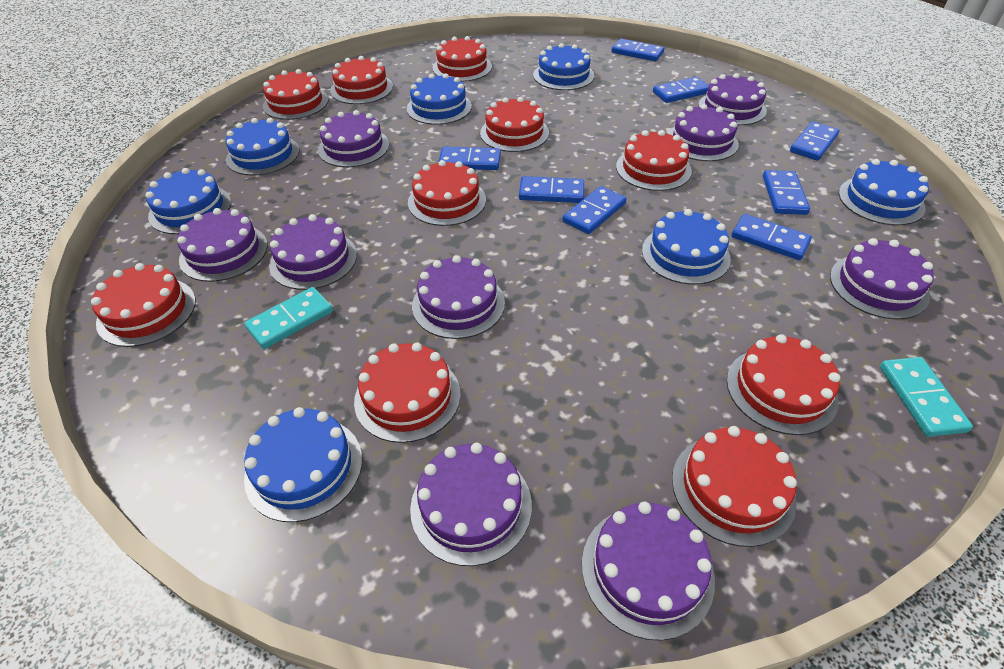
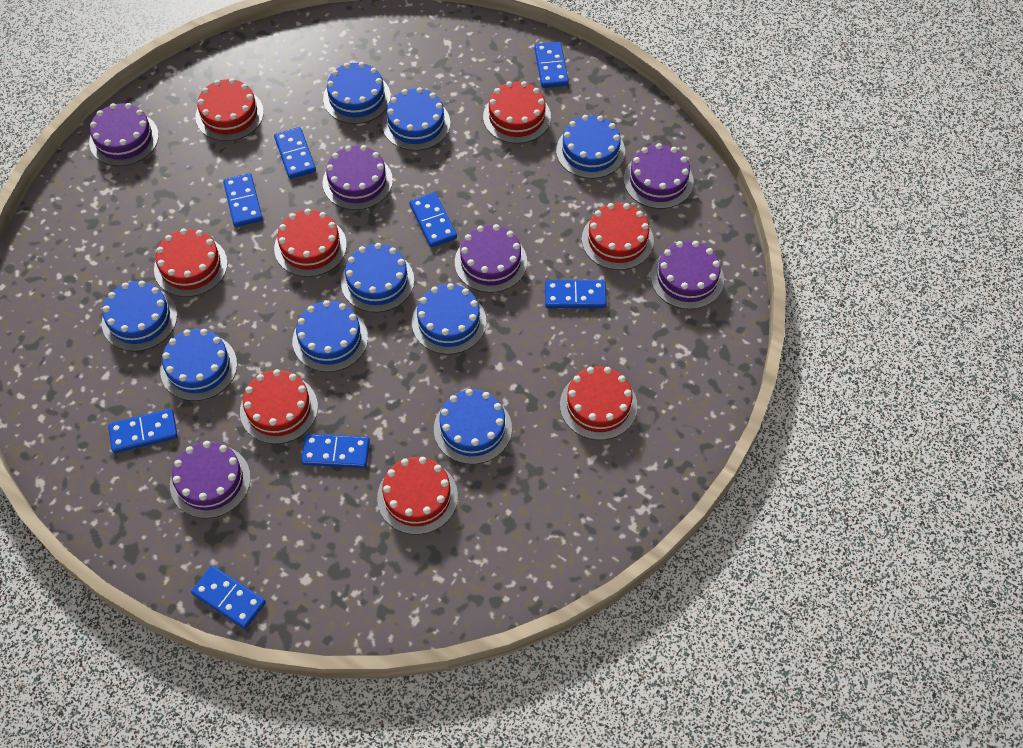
blue cake: [145,168,231,234] [226,118,299,176] [244,407,362,522] [407,73,472,125] [533,43,594,90] [642,209,731,285] [839,159,929,225] = 7 -> [102,281,177,352] [160,329,237,401] [293,300,368,372] [323,62,391,124] [341,243,414,313] [382,87,450,151] [412,283,486,354] [434,389,512,464] [556,115,625,179] = 9
purple cake: [177,208,268,282] [269,214,357,290] [318,110,389,167] [410,443,532,566] [412,255,505,339] [582,502,715,641] [667,104,739,161] [698,73,767,125] [830,238,934,319] = 9 -> [89,103,159,166] [170,441,251,519] [323,145,393,210] [455,224,527,293] [624,143,694,209] [651,241,724,309] = 6
red cake: [91,263,196,347] [263,69,328,120] [330,56,393,104] [354,343,461,443] [408,160,486,226] [433,36,492,82] [480,97,549,152] [616,130,692,191] [672,426,797,547] [727,334,840,435] = 10 -> [154,228,228,297] [195,78,264,141] [240,369,318,444] [274,209,347,277] [377,457,458,535] [483,81,551,144] [560,366,638,440] [582,203,654,270] = 8
turquoise domino: [245,287,333,349] [880,357,973,437] = 2 -> none = 0

